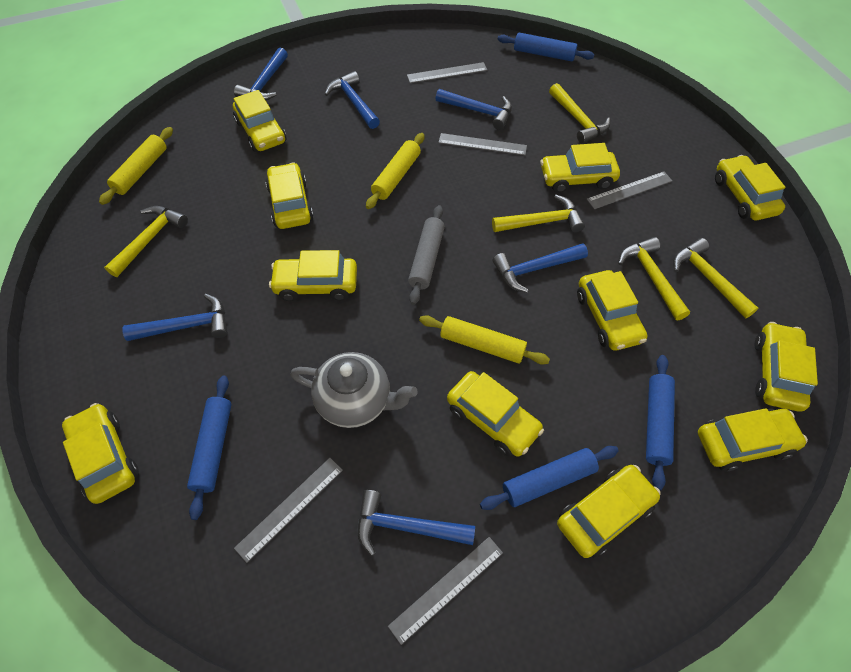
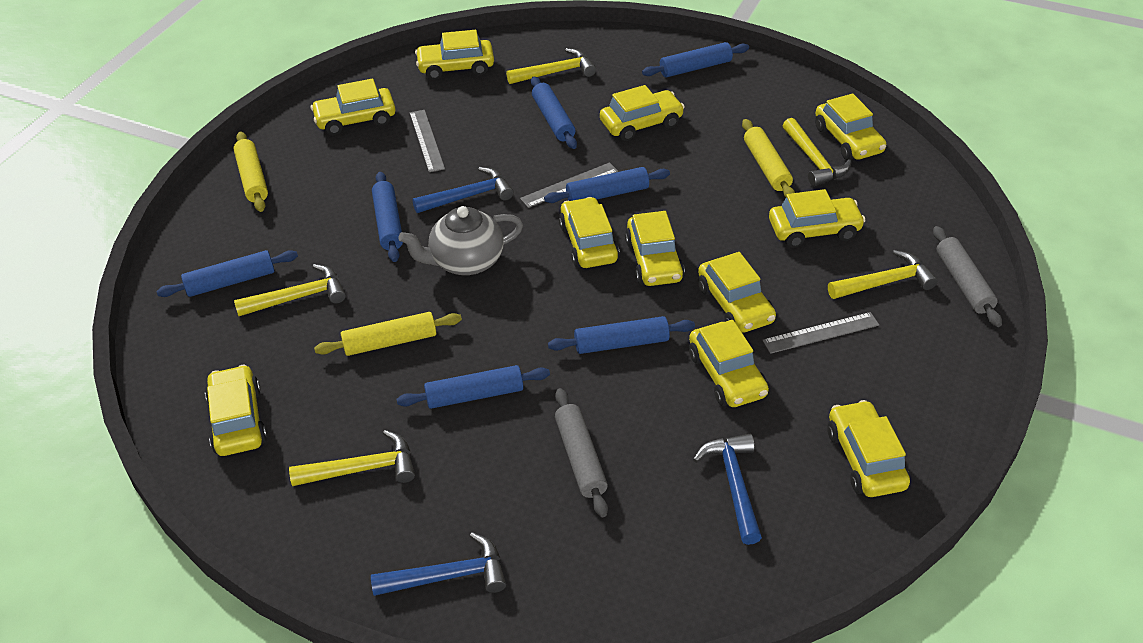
blue hammer: [122,294,228,341] [234,48,288,101] [325,71,380,129] [358,490,475,556] [436,89,512,130] [493,243,588,293] = 6 -> [371,532,506,596] [412,167,514,213] [693,434,762,545] = 3
blue rolling pin: [187,376,232,520] [480,446,619,510] [498,33,595,61] [646,355,675,490] = 4 -> [156,250,298,297] [372,172,403,262] [397,365,550,409] [531,77,577,149] [544,167,670,203] [548,316,695,354] [642,42,749,77] = 7
grey rolling pin: [408,205,445,305] = 1 -> [555,388,608,517] [933,226,1002,327] = 2
grey ruler: [234,458,343,563] [388,537,503,645] [407,62,487,83] [438,133,527,155] [587,172,672,209] = 5 -> [410,110,445,172] [520,162,618,208] [762,312,879,354] = 3

